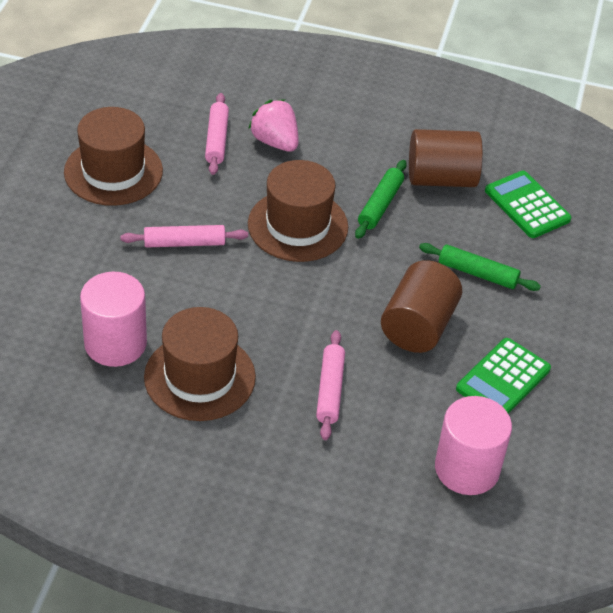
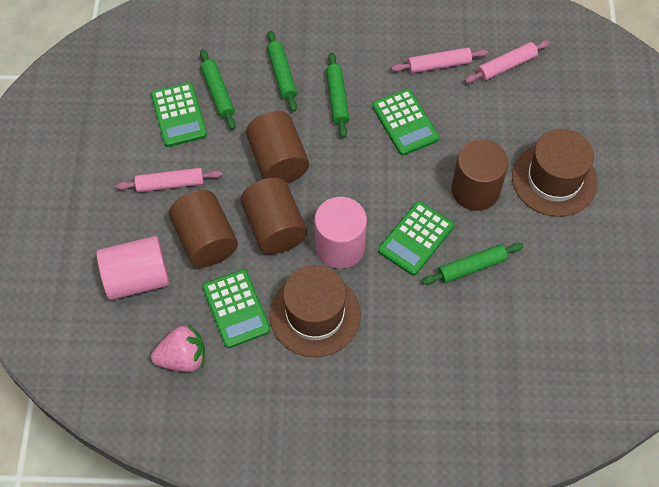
brown cylinder: [381,260,462,353] [409,129,483,187] = 2 -> [169,190,238,267] [240,178,307,254] [246,111,309,183] [451,139,508,211] = 4
brown hat: [64,107,163,206] [144,307,256,421] [248,160,348,262] = 3 -> [270,265,361,357] [512,129,598,217] = 2
green calculator: [456,338,551,414] [485,171,571,238] = 2 -> [151,82,207,147] [202,269,271,348] [372,89,439,156] [378,201,454,276] = 4
green rolling pin: [355,160,407,239] [419,243,541,291] = 2 -> [200,49,236,130] [267,30,297,112] [326,52,349,138] [422,243,523,285] = 4

